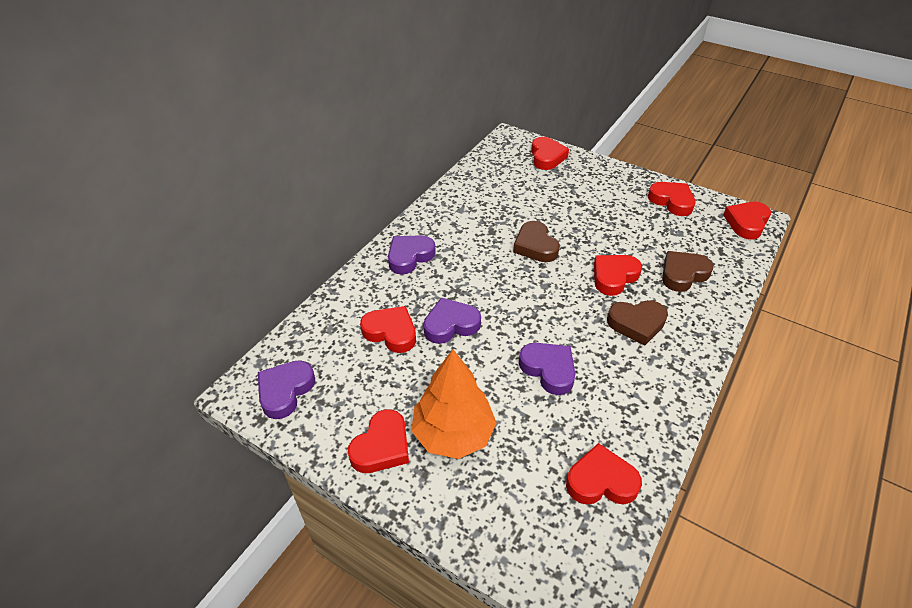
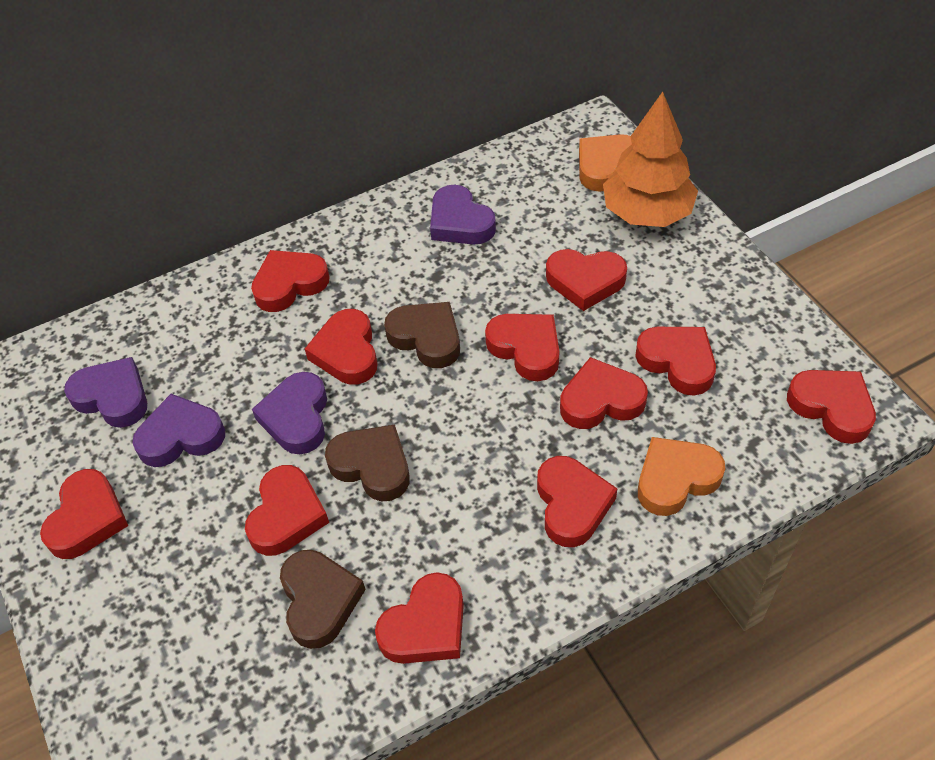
orange heart: none = 0 -> [579,134,632,192] [638,437,725,516] = 2
red heart: [348,409,409,473] [360,306,416,353] [531,137,569,170] [566,443,642,505] [594,255,642,296] [648,182,696,216] [723,202,771,239] = 7 -> [40,469,128,559] [245,465,329,556] [251,250,330,312] [305,309,378,385] [375,572,464,664] [485,314,559,381] [537,456,617,547] [546,249,627,311] [560,357,648,429] [635,327,716,396] [787,370,876,444] = 11

